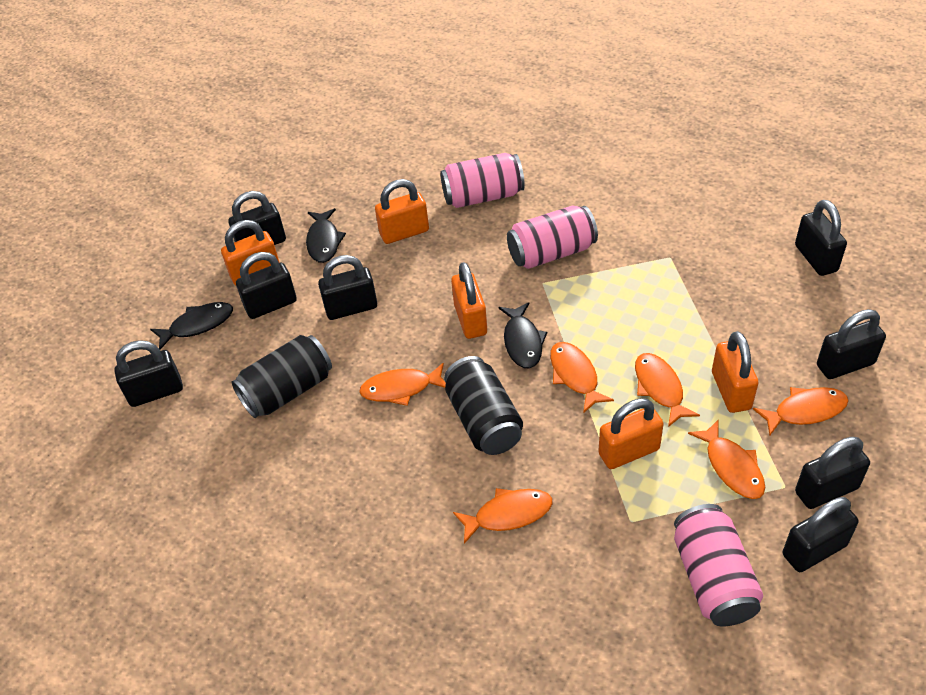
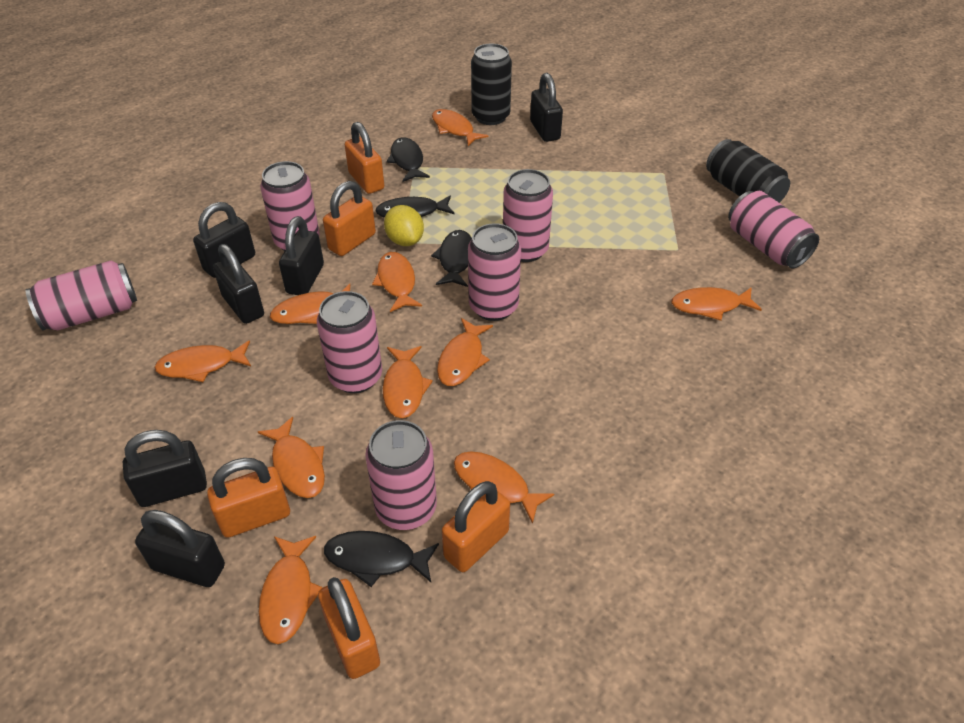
black fish: [150,302,233,350] [306,208,346,263] [498,302,547,368] = 3 -> [324,531,439,587] [375,195,454,218] [387,137,430,182] [431,230,472,287] = 4
black padlock: [114,340,183,407] [228,191,286,245] [236,252,297,319] [318,255,377,320] [783,497,858,572] [795,200,847,276] [795,437,870,509] [817,309,886,379] = 8 -> [123,430,207,507] [135,510,225,587] [193,202,255,278] [213,244,264,324] [279,216,324,295] [530,73,563,142] = 6
orange fish: [359,363,446,406] [453,488,553,544] [550,342,614,413] [635,353,700,427] [688,420,765,499] [753,387,848,436] = 6 -> [154,340,251,382] [258,417,325,498] [259,536,323,644] [270,284,350,324] [372,252,422,312] [383,346,433,418] [432,109,488,146] [437,318,493,386] [454,451,554,524] [671,287,762,321] = 10
pink can: [440,153,525,208] [507,206,598,269] [674,504,763,626] = 3 -> [26,260,137,330] [260,161,320,251] [317,291,382,393] [365,420,437,530] [468,223,521,321] [503,169,553,262] [728,191,819,269] = 7
yellow lemon: none = 0 -> [384,205,424,246] = 1

